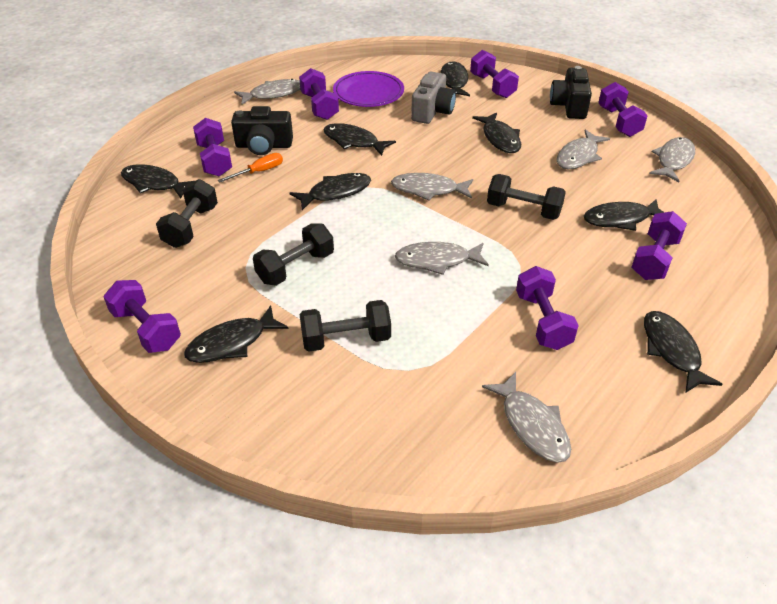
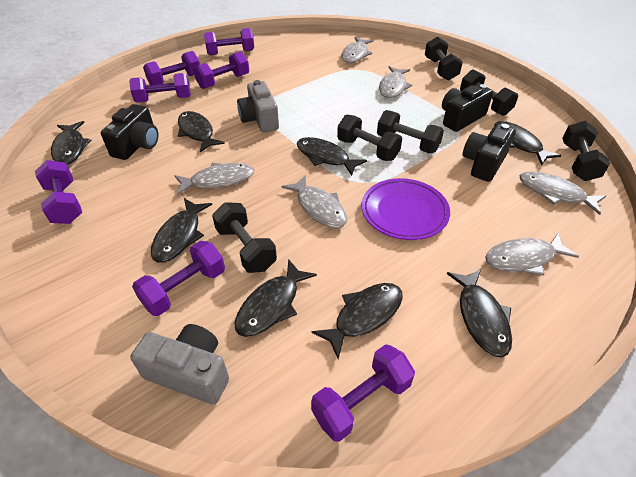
black camera: [231,106,293,155] [550,66,592,119] = 2 -> [101,104,158,160] [442,84,493,132] [462,124,516,182] = 3
black dumbbell: [156,179,218,248] [253,223,334,286] [299,300,391,352] [487,174,566,220] = 4 -> [212,202,277,273] [337,115,402,161] [377,110,444,153] [425,36,463,81] [460,69,518,116] [562,121,610,181] = 6
grey camera: [411,72,456,124] = 1 -> [130,324,229,405] [237,80,279,132] = 2
orange screwdriver: [218,153,283,182] = 1 -> none = 0

